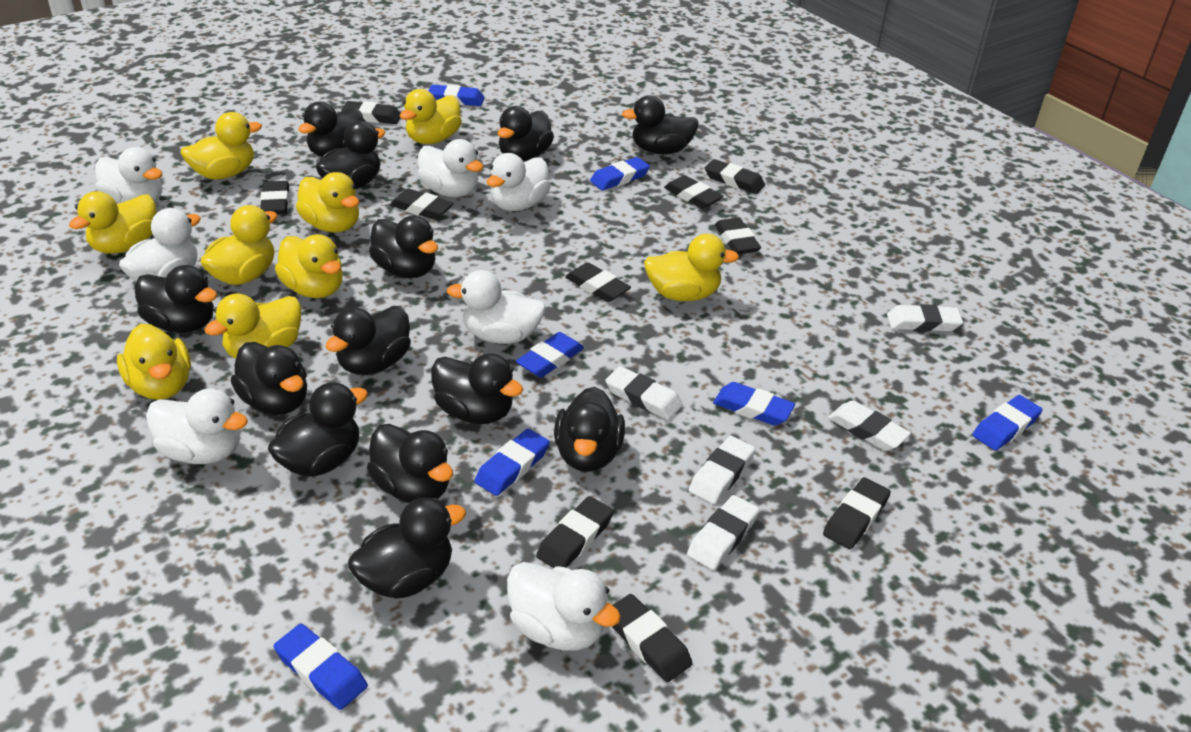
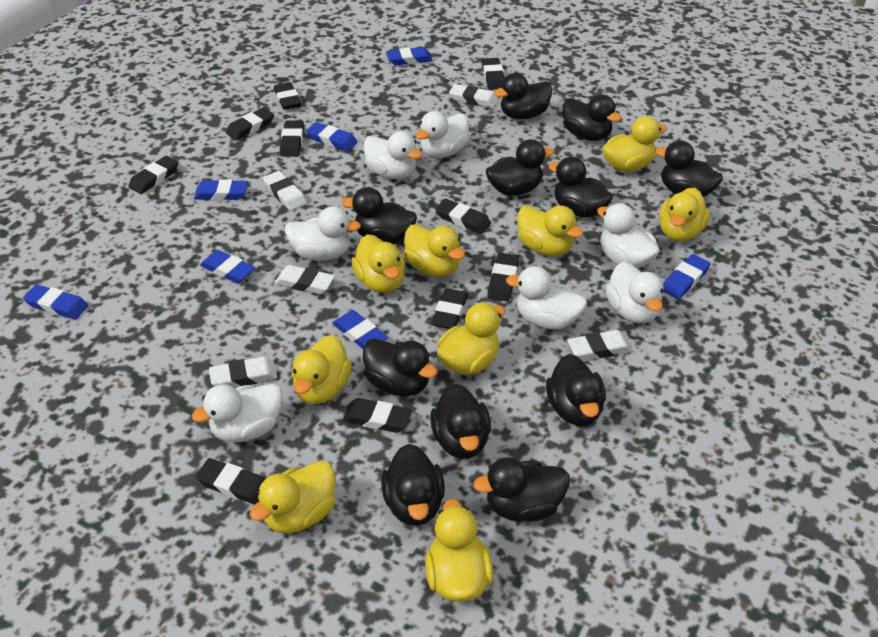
black duck: [134,265,217,333] [231,342,307,415] [267,382,368,477] [298,102,364,157] [316,121,385,189] [325,306,411,375] [348,497,466,598] [367,424,453,503] [369,216,438,278] [431,353,524,424] [497,106,554,161] [554,387,625,472] [622,95,699,155] = 13 -> [342,187,417,244] [363,338,438,396] [381,444,445,526] [430,384,491,459] [473,457,570,522] [486,139,554,196] [494,73,553,120] [546,354,606,426] [548,157,613,218] [562,94,621,141] [655,140,723,197] = 11

